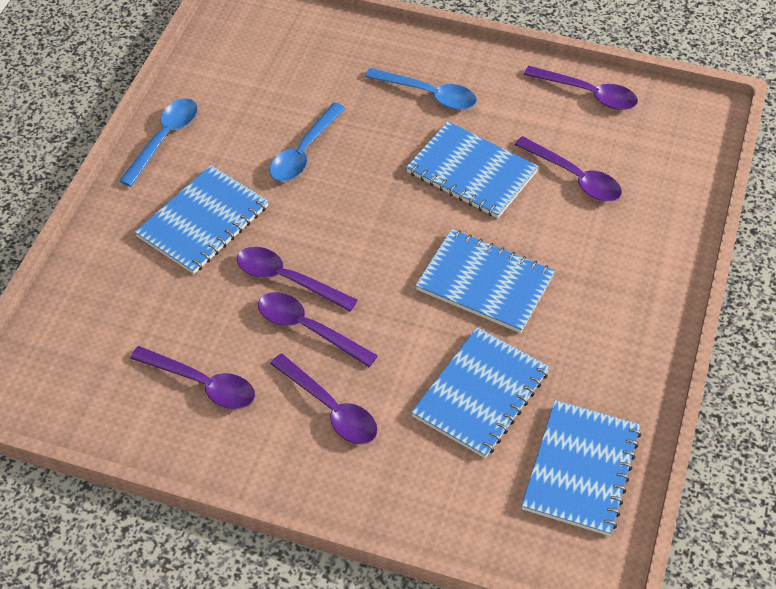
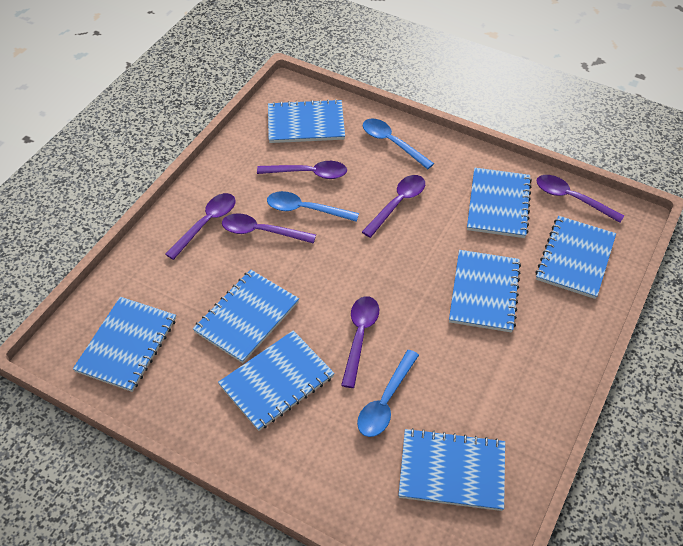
blue notebook: [135,165,269,274] [406,122,539,219] [411,327,550,458] [415,229,555,333] [521,400,641,536] = 5 -> [73,297,176,392] [193,270,299,363] [218,330,335,431] [268,99,345,143] [398,428,505,511] [449,250,521,333] [467,168,532,238] [535,216,616,299] = 8

